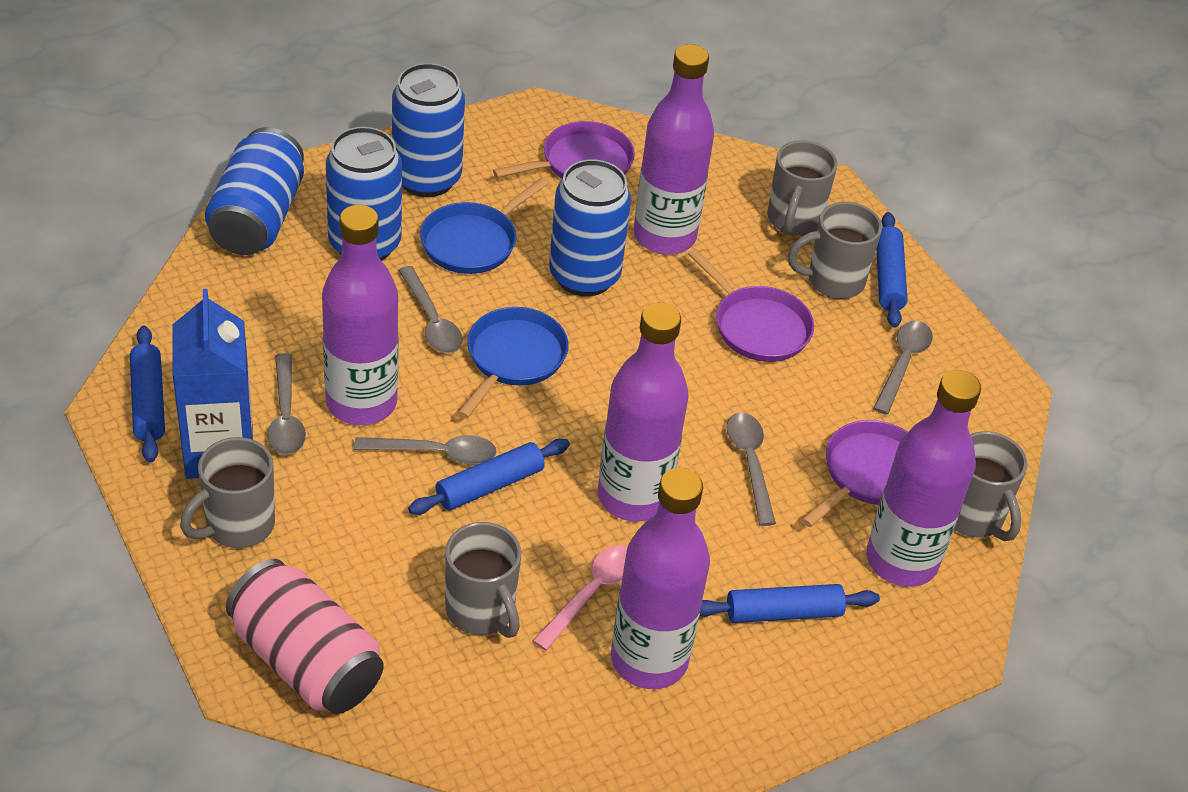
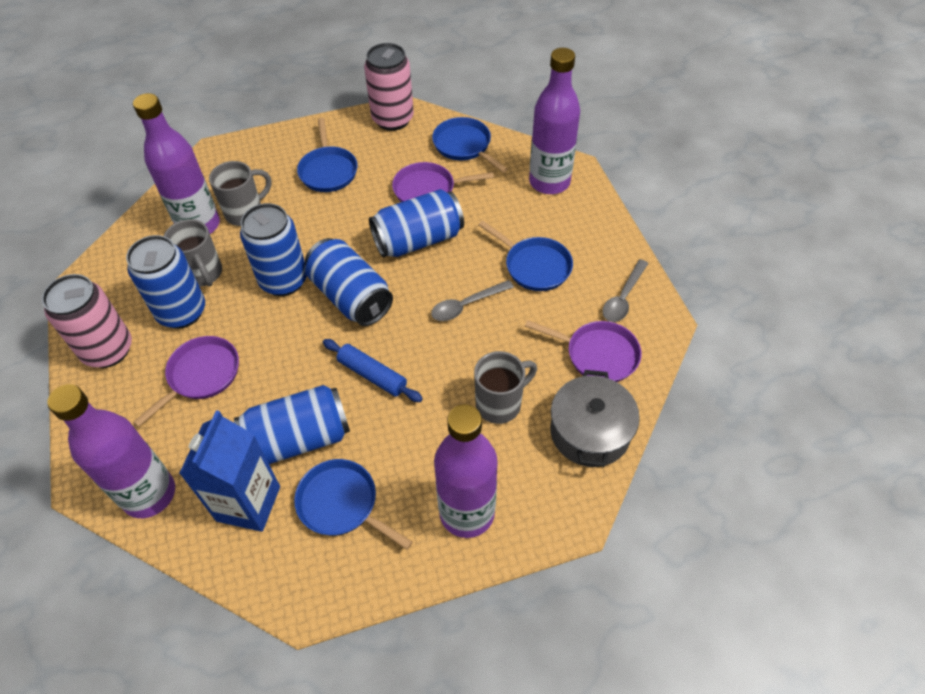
blue can: [205,127,304,255] [326,127,402,261] [392,63,465,197] [549,160,631,296] = 4 -> [126,235,205,329] [234,385,350,464] [240,203,307,296] [305,238,393,326] [369,189,464,258] = 5
blue pan: [420,177,549,274] [458,307,569,418] = 2 -> [294,459,413,550] [297,118,358,192] [432,117,508,173] [479,221,573,291] = 4
blue rolling pin: [130,326,165,462] [408,439,570,515] [700,584,880,623] [876,212,908,328] = 4 -> [323,339,423,402] = 1
grey mug: [180,437,275,548] [445,522,521,638] [767,140,838,235] [788,202,882,299] [954,431,1027,541] = 5 -> [164,219,222,287] [209,161,272,226] [474,351,537,424] = 3
grey pot: none = 0 -> [550,370,640,467] = 1
grey spoon: [267,353,306,455] [354,435,497,465] [398,266,463,353] [726,412,776,526] [873,321,933,415] = 5 -> [431,280,514,321] [603,259,649,322] = 2
pink can: [226,559,384,714] = 1 -> [42,274,132,368] [364,43,414,131] = 2
pink spoon: [533,545,628,651] = 1 -> none = 0
purple bottle: [322,205,399,425] [598,302,688,522] [611,468,710,689] [633,44,714,254] [866,370,981,587] = 5 -> [48,384,175,518] [133,93,220,234] [434,404,498,538] [529,48,580,194] = 4

